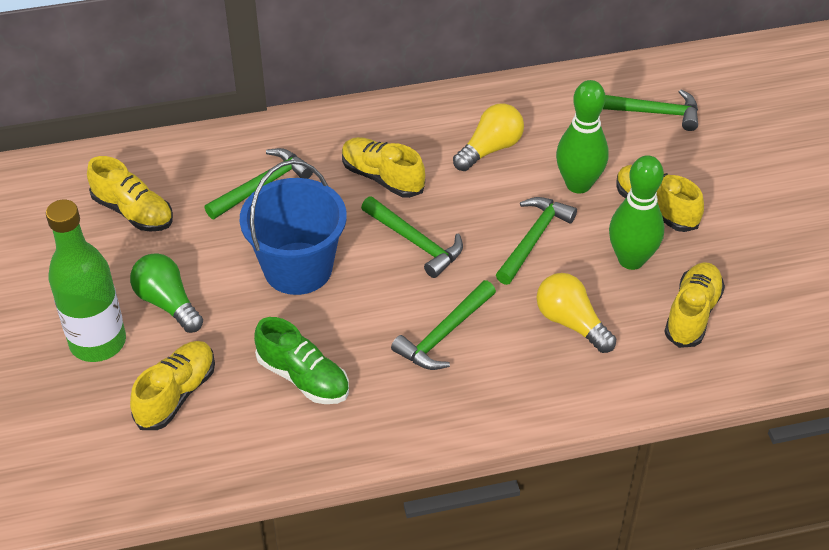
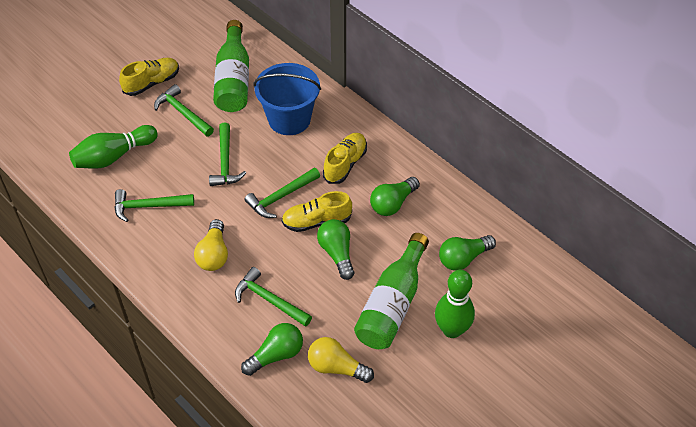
green bottle: [46,200,126,362] = 1 -> [213,20,249,112] [354,233,429,349] = 2
green light bulb: [130,253,203,333] = 1 -> [241,323,303,376] [317,219,354,280] [370,177,420,216] [439,235,496,271] = 4
green shoe: [254,317,349,404] = 1 -> none = 0
yellow shoe: [87,156,173,232] [130,341,215,430] [342,137,425,198] [616,165,704,232] [664,262,725,348] = 5 -> [119,58,179,96] [281,191,352,232] [323,133,367,184] = 3

